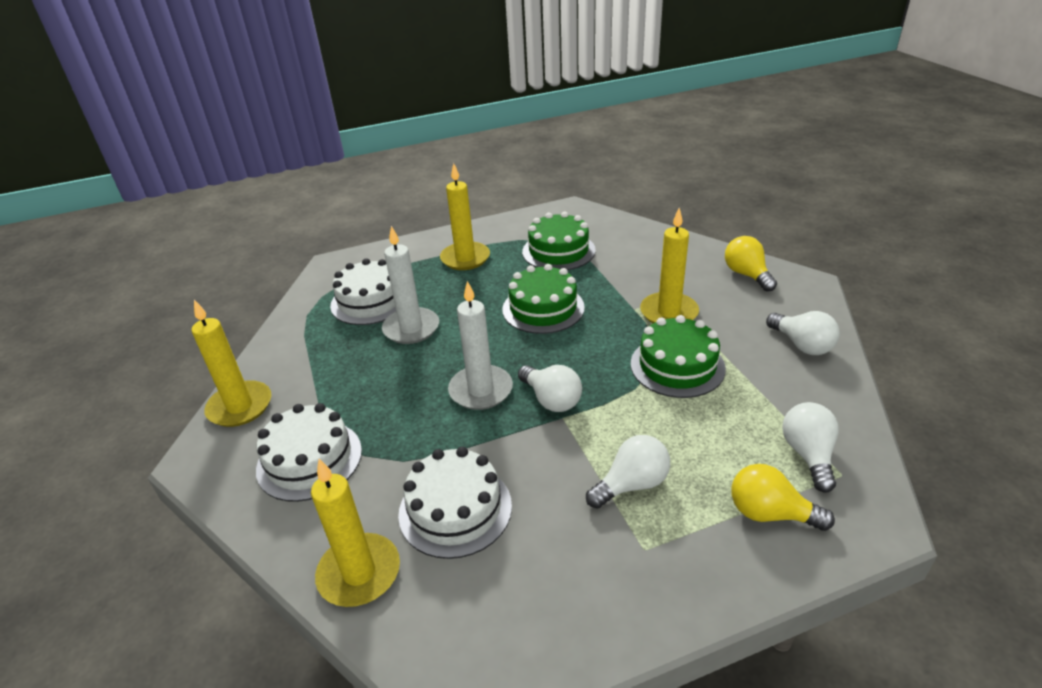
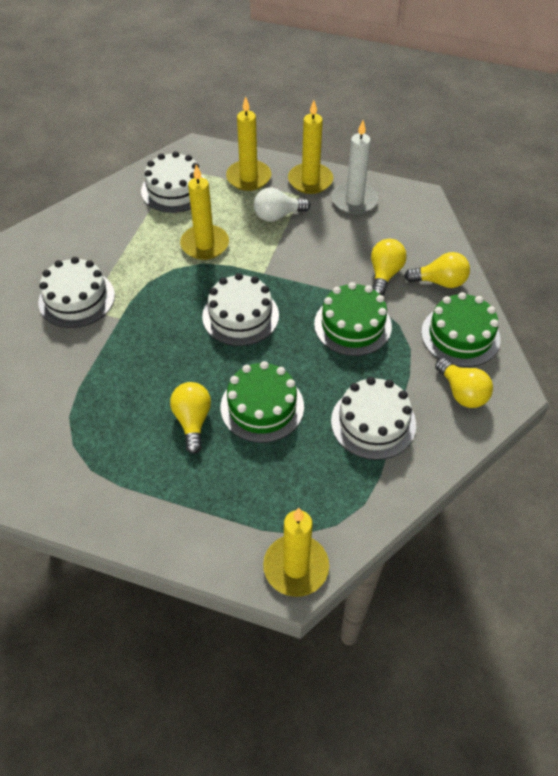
white cake: [256,403,362,502] [330,258,396,325] [398,447,512,559] = 3 -> [38,257,115,328] [141,151,204,213] [202,273,279,346] [331,377,416,460] = 4
white candle: [382,226,439,344] [448,281,513,410] = 2 -> [332,120,378,214] = 1
white light bulb: [518,365,582,412] [586,435,670,509] [766,311,840,355] [782,402,839,493] = 4 -> [254,188,310,222] = 1
yellow light bulb: [725,236,777,292] [732,464,835,531] = 2 -> [170,382,211,454] [371,239,407,296] [404,252,470,288] [435,358,493,408] = 4

